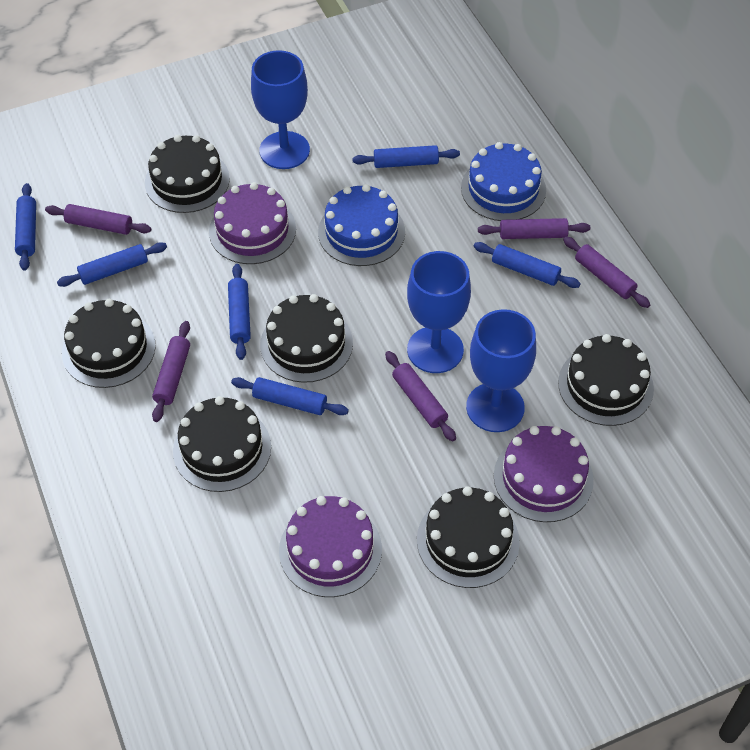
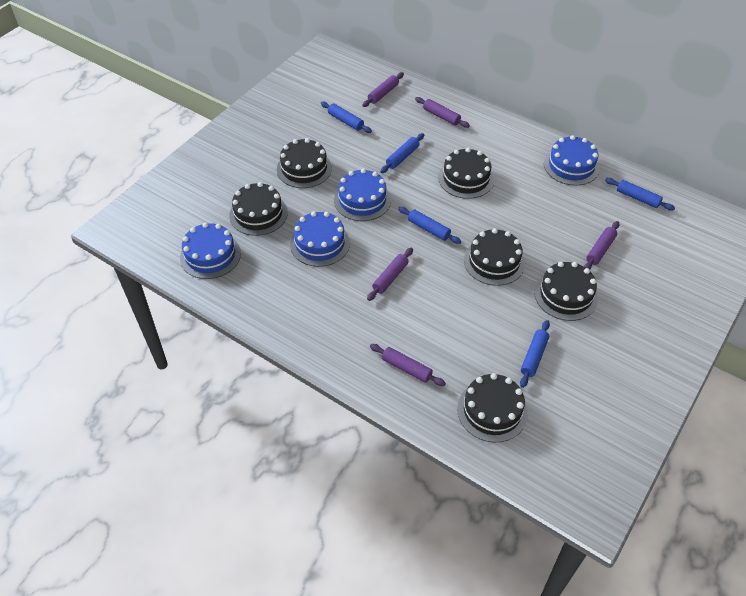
blue cake: [318,184,405,266] [461,142,546,221] = 2 -> [180,223,241,279] [290,211,350,267] [334,169,391,221] [544,135,600,186] = 4
blue goblet: [251,50,310,169] [407,251,471,373] [466,309,536,432] = 3 -> none = 0
blue rolling pin: [15,183,36,271] [57,242,167,287] [228,264,251,360] [231,377,349,415] [352,145,460,168] [473,242,581,288] = 6 -> [321,101,372,133] [380,133,424,173] [398,207,461,244] [520,320,550,388] [605,178,675,211] = 5
purple cake: [209,182,296,264] [279,496,382,597] [494,426,594,522] = 3 -> none = 0

